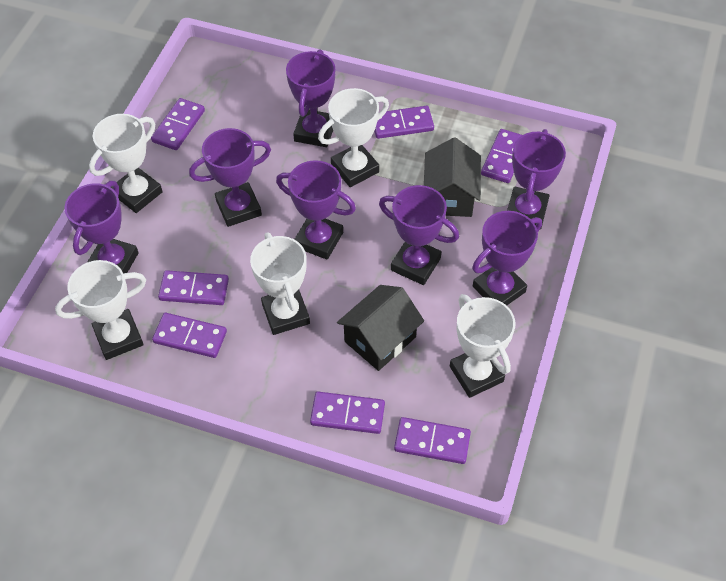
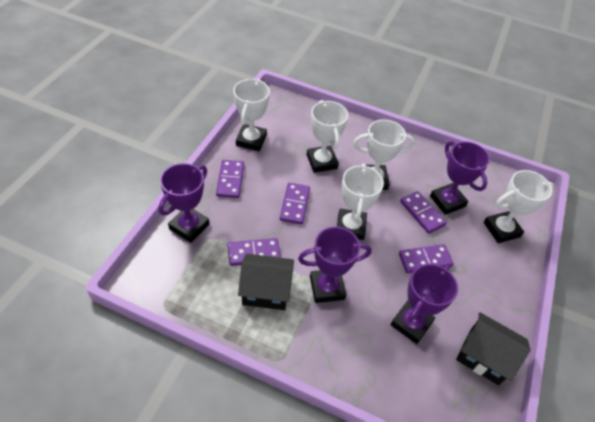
purple domino: [151,98,205,150] [152,313,227,358] [158,270,229,305] [310,392,385,434] [375,106,434,139] [394,417,471,464] [481,129,522,183] = 7 -> [216,160,244,198] [228,238,281,266] [280,183,310,224] [399,244,454,273] [400,191,447,234] = 5
purple trophy: [64,181,139,274] [189,128,271,227] [276,160,356,260] [286,49,335,147] [379,185,459,285] [472,211,542,305] [507,129,566,229] = 7 -> [158,163,210,243] [298,227,372,303] [390,264,458,344] [430,141,490,215] = 4

